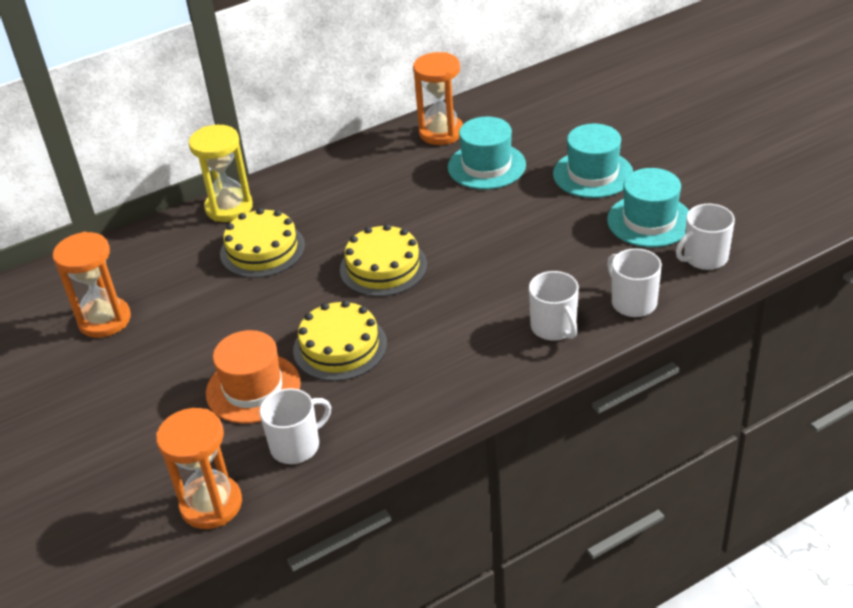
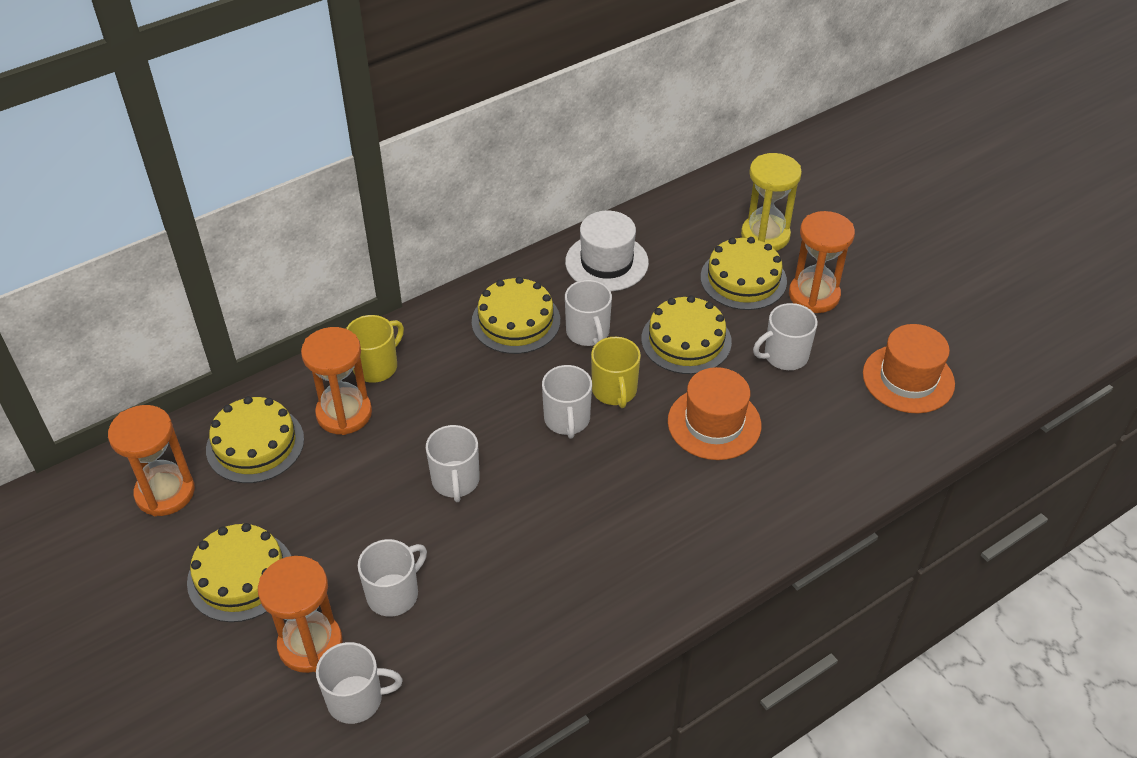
orange hat: [206,330,301,424] = 1 -> [668,367,761,460] [863,324,955,414] = 2
orange hourglass: [53,232,131,338] [156,408,242,529] [413,52,463,145] = 3 -> [108,405,195,516] [258,556,343,673] [301,327,372,435] [789,211,855,313] = 4
turquoise hat: [448,117,526,189] [553,124,633,198] [607,168,689,247] = 3 -> none = 0
white hat: none = 0 -> [565,211,649,291] = 1
white mug: [259,388,331,464] [529,271,579,341] [607,248,662,317] [676,204,735,270] = 4 -> [316,642,403,724] [358,539,427,617] [426,425,480,502] [542,365,592,439] [565,280,612,346] [753,303,817,370] = 6
yellow cake: [220,208,305,278] [293,300,387,381] [340,224,427,297] = 3 -> [187,523,291,622] [206,396,304,483] [472,277,560,354] [641,296,732,374] [701,237,787,310] = 5
yellow mug: none = 0 -> [346,315,404,383] [591,337,641,408] = 2

